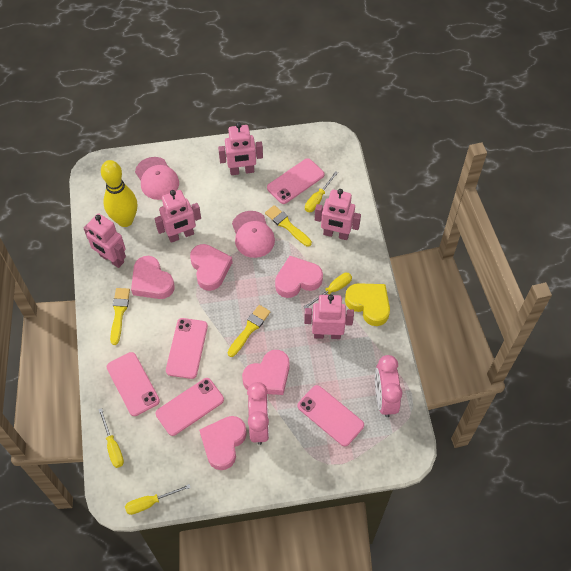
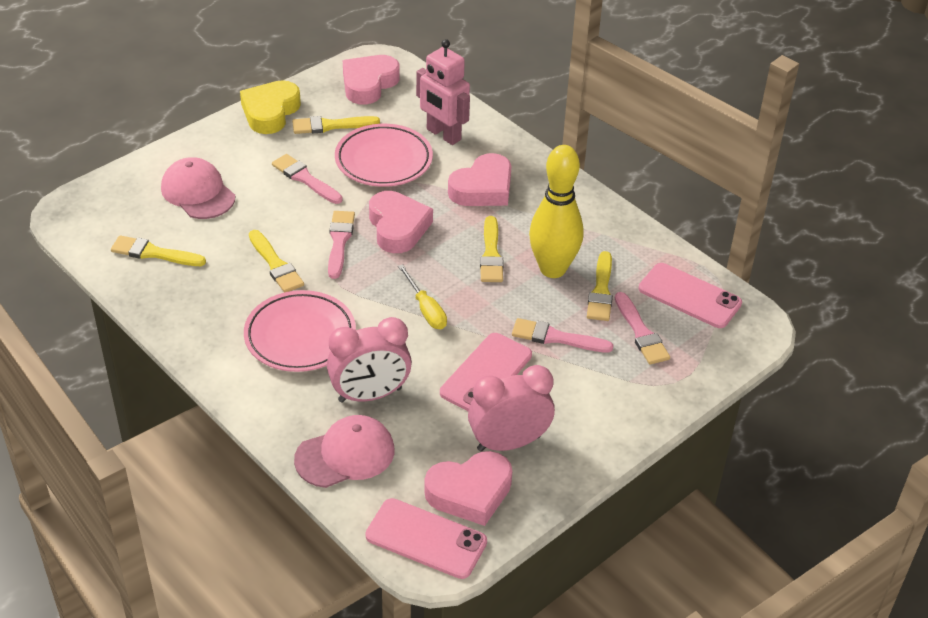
pink brush: none = 0 -> [272,154,343,204] [328,211,355,279] [512,318,614,353] [615,292,670,365] = 4
pink heart: [131,256,175,299] [190,244,233,291] [199,416,247,470] [242,350,290,395] [275,256,323,298] = 5 -> [343,55,400,105] [369,191,433,253] [424,451,512,526] [448,153,511,206] = 4
pink phone: [107,352,160,416] [156,378,224,436] [166,318,208,379] [267,158,324,204] [297,385,364,446] = 5 -> [365,498,487,579] [440,333,532,411] [639,263,742,328] = 3
pink plate: none = 0 -> [244,290,356,372] [335,124,433,187] = 2
pink robot: [83,214,126,268] [155,190,201,243] [218,122,263,175] [304,295,354,339] [315,189,361,240] = 5 -> [416,39,470,145] = 1
yellow brush: [110,288,130,345] [227,305,271,357] [265,205,312,247] = 3 -> [111,235,206,266] [249,230,304,292] [292,116,380,134] [480,216,504,282] [587,251,613,321] = 5
yellow screwdriver: [98,408,124,468] [125,484,191,515] [304,273,352,308] [305,171,338,212] = 4 -> [398,264,447,329] = 1

